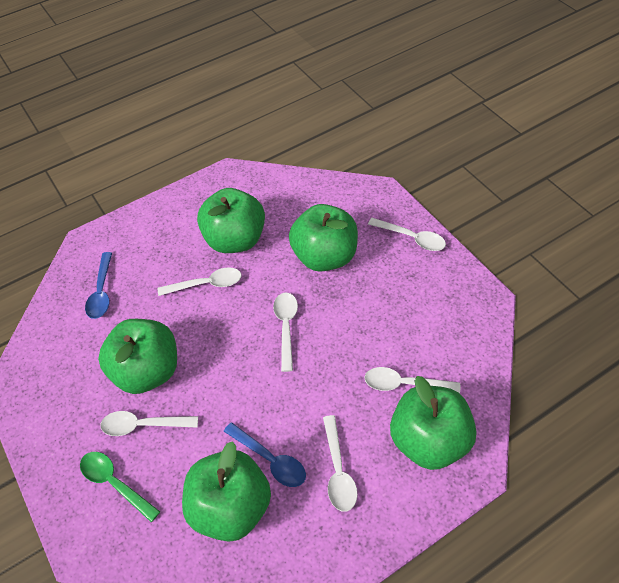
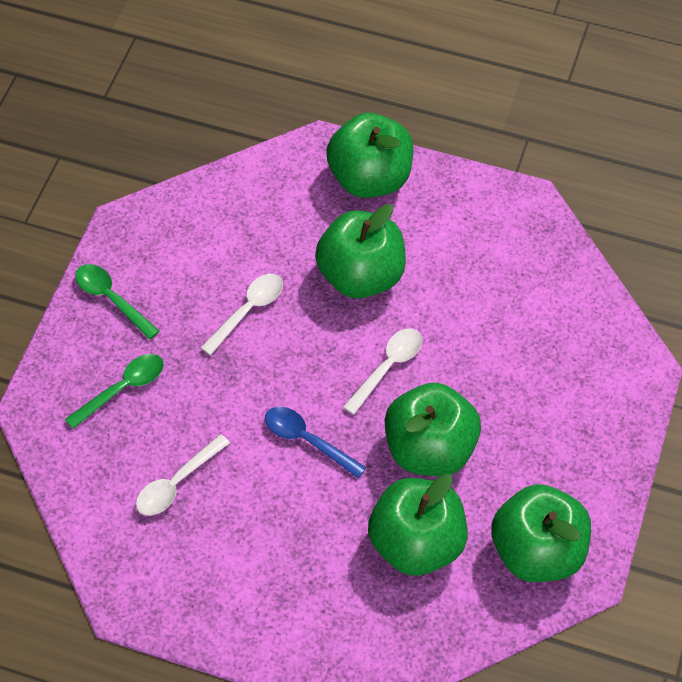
blue spoon: [85,252,112,319] [223,422,306,487] = 2 -> [265,407,367,478] = 1
green spoon: [80,452,160,522] = 1 -> [65,354,164,429] [75,264,159,340] = 2
white spoon: [100,411,198,436] [158,267,242,296] [273,293,298,372] [323,415,358,512] [364,367,460,393] [368,218,446,251] = 6 -> [136,434,230,516] [200,274,283,355] [343,328,422,415] = 3

